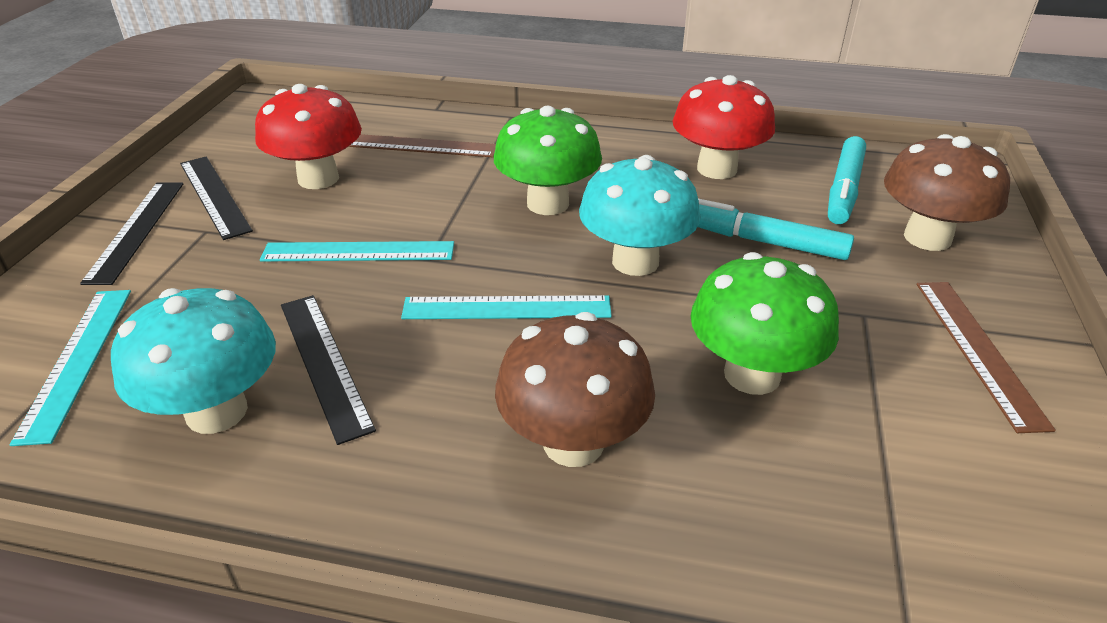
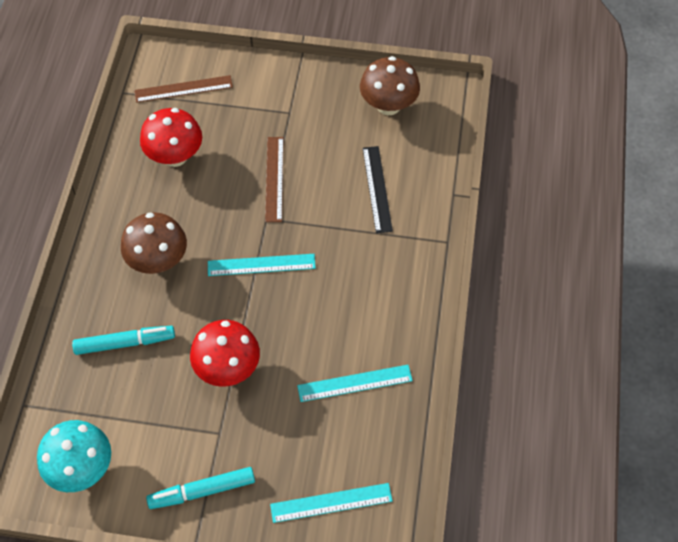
black ruler: [80,183,183,285] [180,157,253,240] [281,295,376,445] = 3 -> [363,146,393,233] = 1
green mushroom: [494,106,602,215] [690,252,839,395] = 2 -> none = 0
turquoise mushroom: [111,288,276,434] [579,155,701,276] = 2 -> [37,420,111,492] = 1

